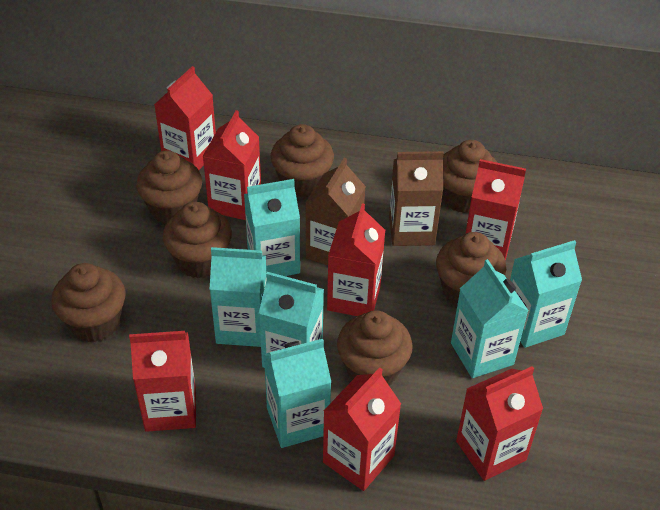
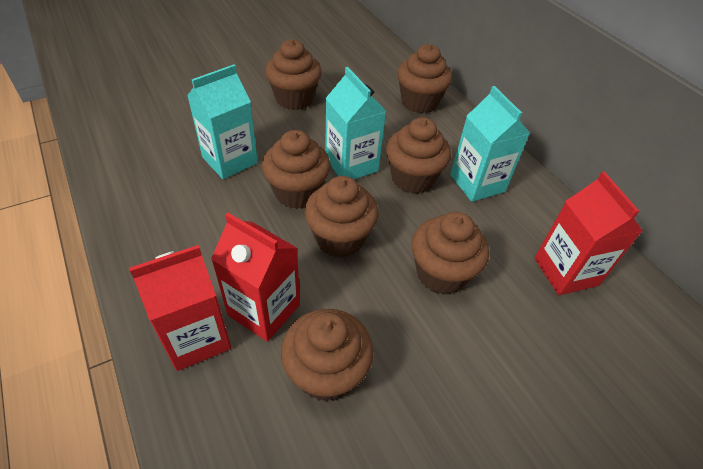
brown carton: [305,158,366,265] [389,151,444,246] = 2 -> none = 0
red carton: [129,331,196,432] [154,66,216,170] [203,110,261,220] [323,367,401,491] [327,204,385,316] [456,366,543,481] [465,159,526,261] = 7 -> [129,245,231,371] [211,213,300,342] [535,171,643,295] = 3
turquoise carton: [210,247,266,347] [244,179,300,276] [259,272,324,368] [264,339,331,448] [451,259,528,378] [510,240,582,348] = 6 -> [187,64,258,179] [325,67,387,179] [450,86,530,202] = 3

